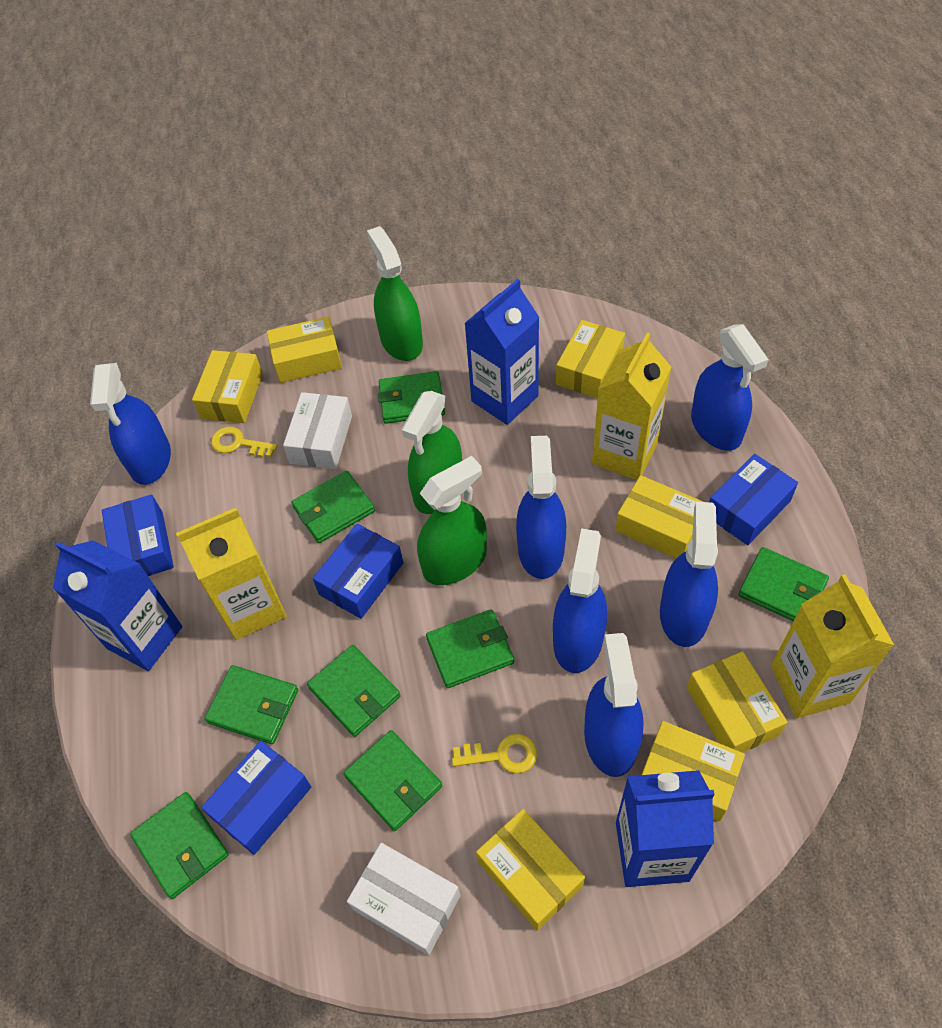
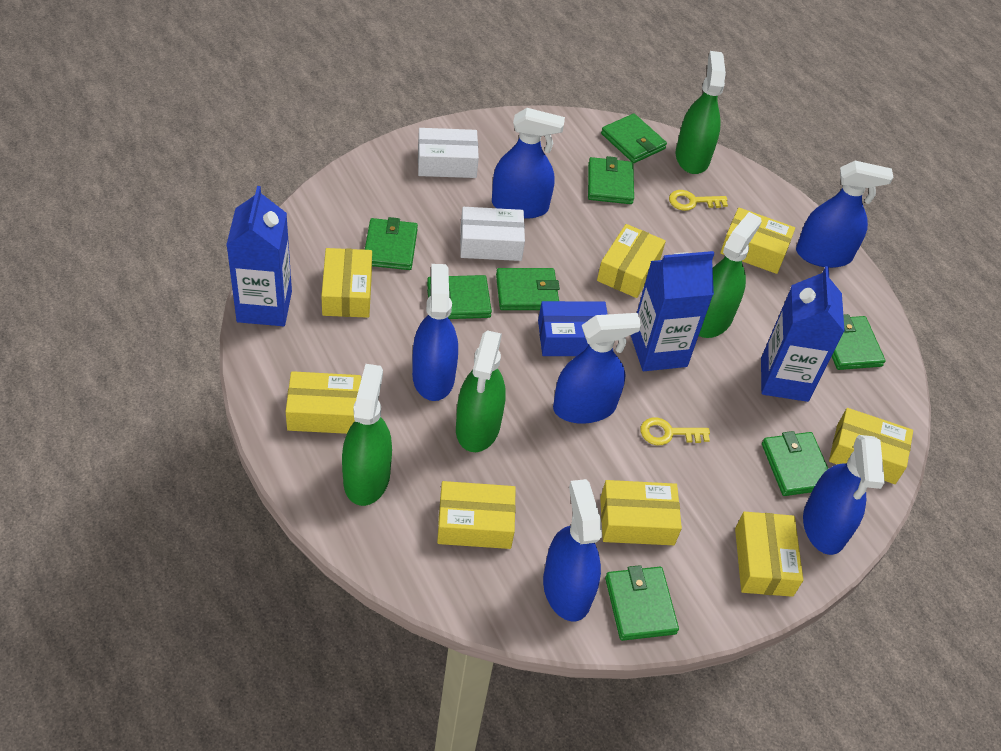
blue box: [102,494,174,576] [201,741,311,855] [313,524,403,619] [709,454,798,545] = 4 -> [538,301,608,356] = 1
green spray bottle: [367,226,423,361] [402,391,462,514] [417,456,487,585] = 3 -> [342,364,392,506] [456,330,506,452] [676,51,726,174] [699,212,762,338] = 4
yellow box: [192,350,263,423] [267,317,342,383] [476,809,585,931] [556,320,625,398] [615,475,703,558] [642,721,745,821] [687,651,788,753] = 7 -> [286,371,361,434] [321,248,372,318] [437,481,516,549] [597,224,666,298] [600,480,682,545] [720,207,795,274] [735,512,803,597] [829,408,913,484] = 8
yellow carton: [176,508,287,640] [592,332,671,480] [771,574,894,719] = 3 -> none = 0

